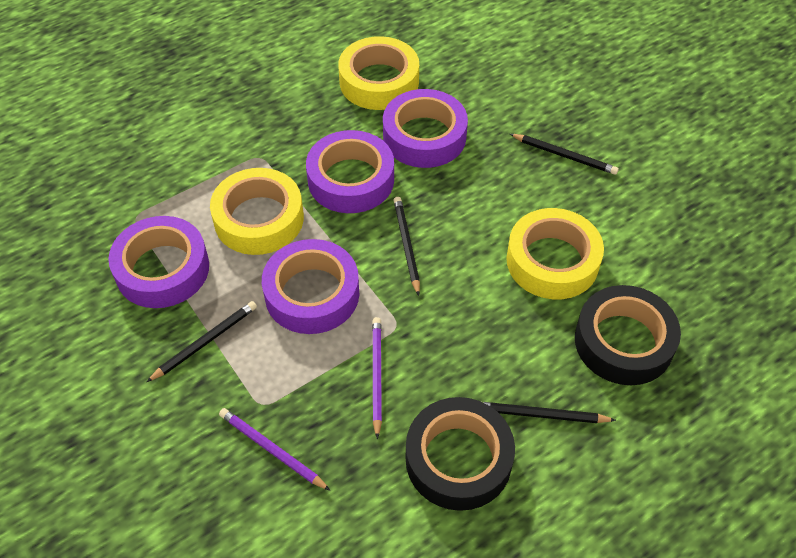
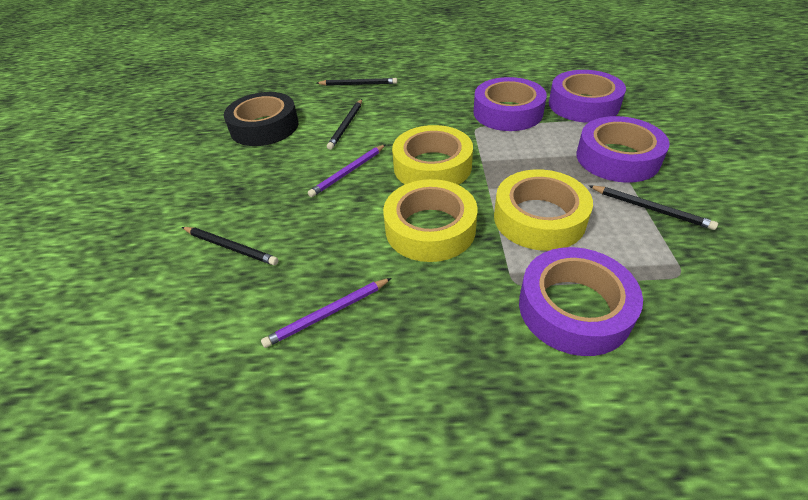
black tape: [406,397,515,511] [575,285,681,385] = 2 -> [224,92,299,146] = 1

